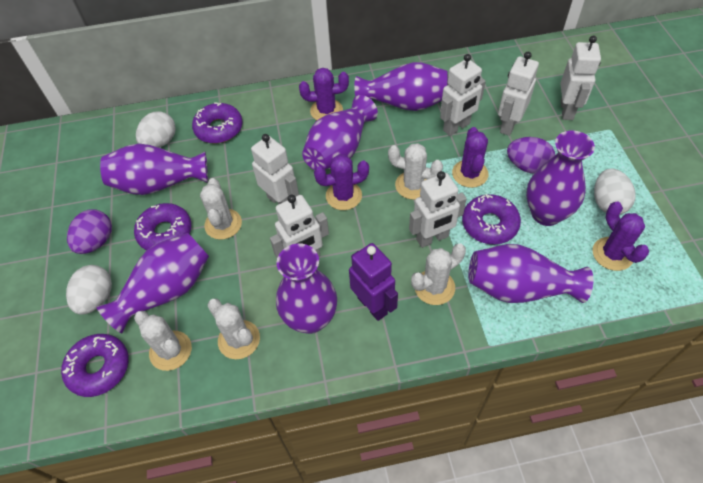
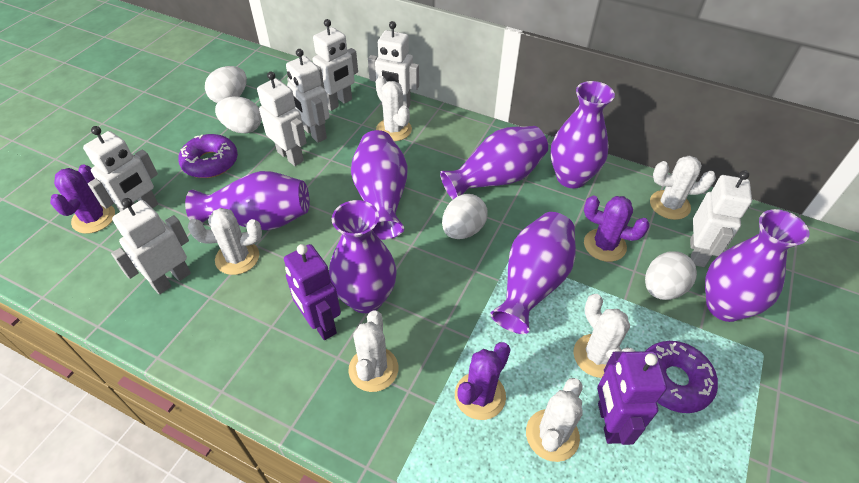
purple cactus: [299,68,349,120] [314,154,369,210] [452,127,489,188] [593,201,650,271] = 4 -> [50,164,115,234] [455,342,511,420] [584,195,650,262] = 3
purple donut: [61,334,129,397] [134,203,192,250] [192,102,243,143] [462,194,521,244] = 4 -> [178,134,238,178] [646,341,718,413] = 2
purple egg: [67,209,112,254] [507,137,555,174] = 2 -> none = 0
purple robot: [349,243,398,321] = 1 -> [284,244,341,340] [597,351,667,445] = 2
white cactus: [134,311,192,371] [200,178,242,240] [207,298,260,359] [388,143,443,200] [411,243,466,305] = 5 -> [188,208,262,275] [349,310,398,392] [375,76,412,141] [526,378,583,462] [573,294,636,378] [650,156,716,220] = 6
white egg: [66,265,112,314] [136,111,176,148] [594,169,636,215] = 3 -> [205,66,247,103] [215,96,262,133] [442,194,488,239] [645,251,697,300] = 4
white robot: [251,134,299,204] [270,195,329,258] [409,171,467,248] [440,54,486,136] [498,52,539,136] [560,36,601,120] = 6 -> [83,126,158,212] [111,198,191,294] [257,72,307,166] [286,49,329,143] [313,19,358,111] [368,21,419,108] [690,170,752,267] = 7

